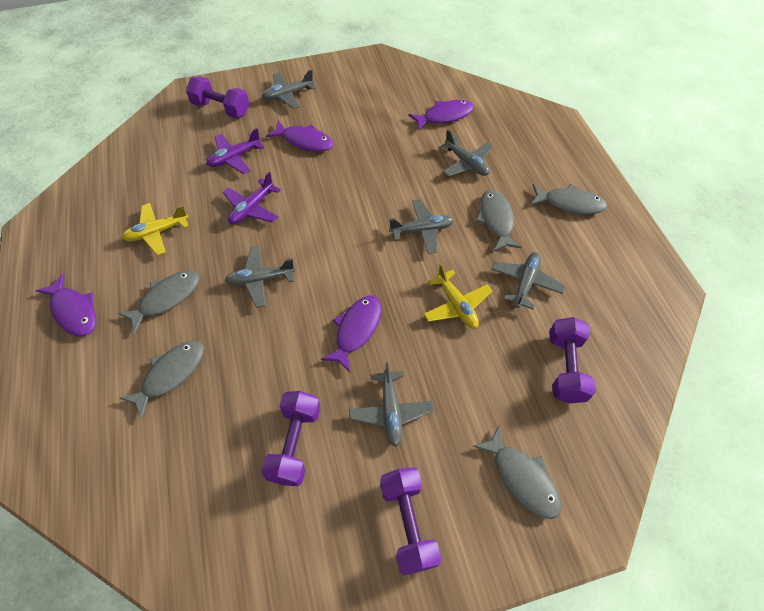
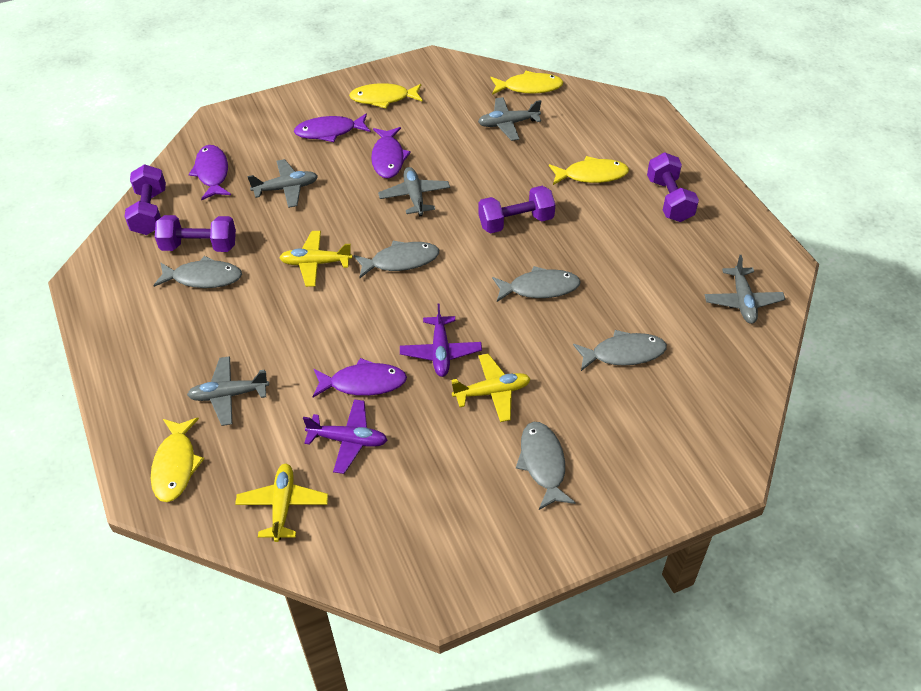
grey plane: [225,246,295,308] [262,70,316,109] [349,362,434,447] [389,199,454,254] [439,130,493,177] [491,252,565,309] = 6 -> [187,356,269,426] [247,159,318,208] [378,167,450,216] [478,97,541,141] [705,255,785,324] = 5
yellow fish: none = 0 -> [151,417,204,502] [349,83,423,109] [491,71,563,95] [549,156,629,185] = 4
yellow plane: [122,203,189,256] [423,264,493,329] = 2 -> [235,464,328,542] [279,231,352,287] [451,353,531,422] = 3

